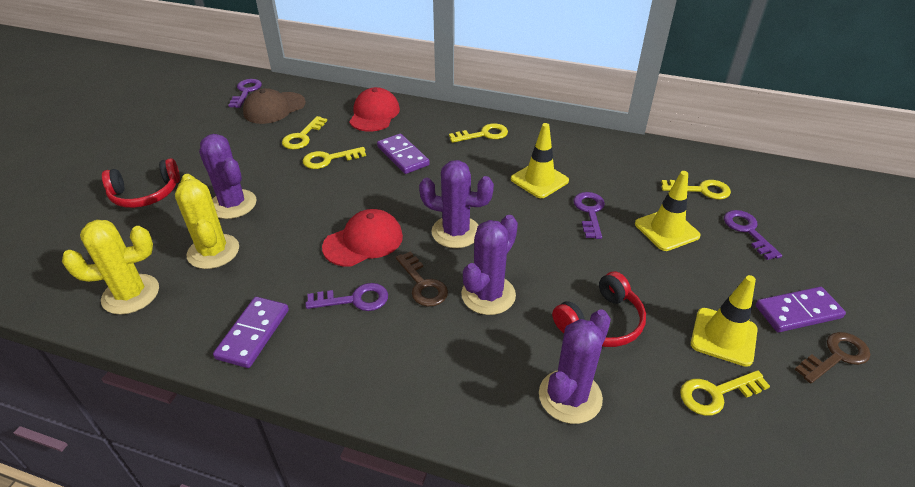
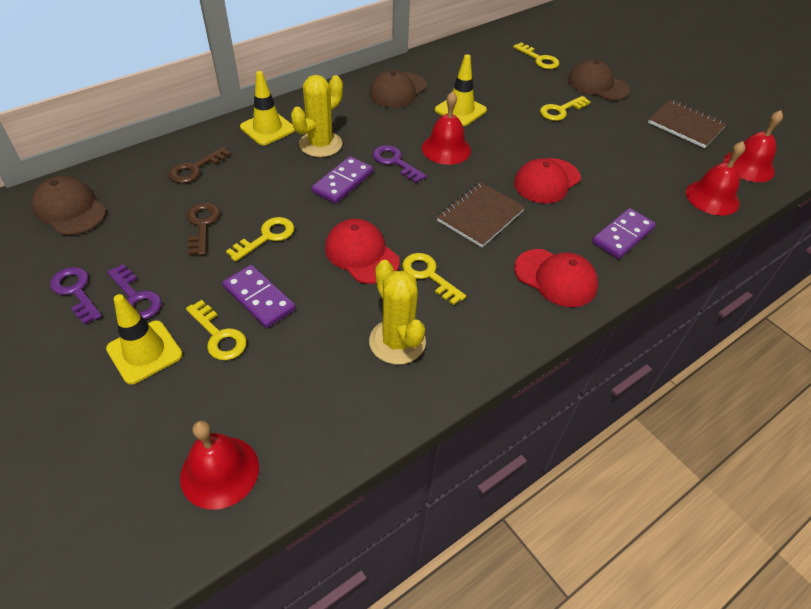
brown cap: [243,88,306,124] = 1 -> [31,176,107,235] [369,70,427,108] [568,59,630,100] = 3
brown notebook: none = 0 -> [437,182,525,247] [648,100,726,148] = 2
purple cactus: [199,134,257,219] [419,160,494,248] [461,215,518,315] [539,309,611,424] = 4 -> none = 0
purple key: [228,79,262,108] [306,283,388,311] [573,192,605,239] [724,210,782,260] = 4 -> [50,267,102,325] [107,264,162,319] [373,145,427,183] = 3
red bell: none = 0 -> [180,421,259,510] [422,91,471,165] [686,141,745,216] [724,110,783,182] = 4
red cap: [322,209,403,267] [349,87,400,132] = 2 -> [325,219,400,284] [514,158,581,203] [514,249,598,307] = 3
red headphones: [102,158,180,208] [552,272,646,347] = 2 -> none = 0

